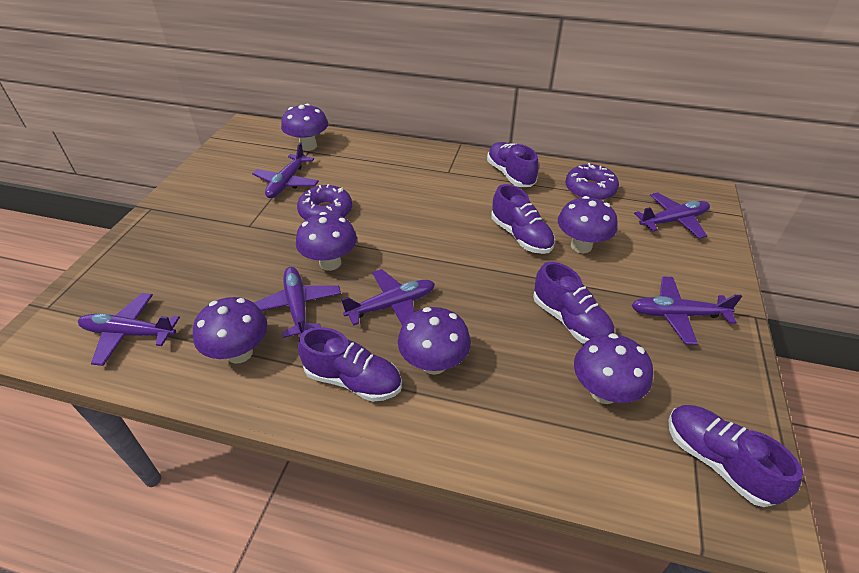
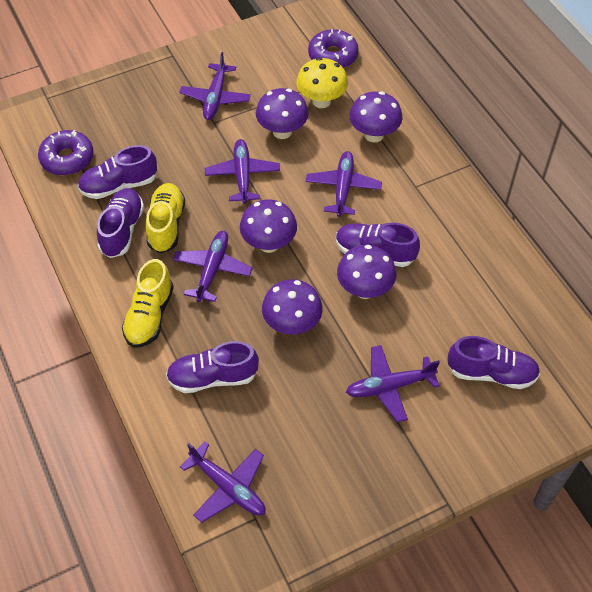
purple mushroom: [193,297,267,364] [281,104,328,151] [296,212,357,271] [398,307,471,375] [558,196,618,253] [574,333,653,404] = 6 -> [240,200,297,253] [256,88,309,139] [262,279,323,335] [337,245,396,299] [349,91,402,142] = 5
yellow mushroom: none = 0 -> [296,58,348,108] = 1
yellow shoe: none = 0 -> [122,259,174,348] [146,183,185,253] = 2

